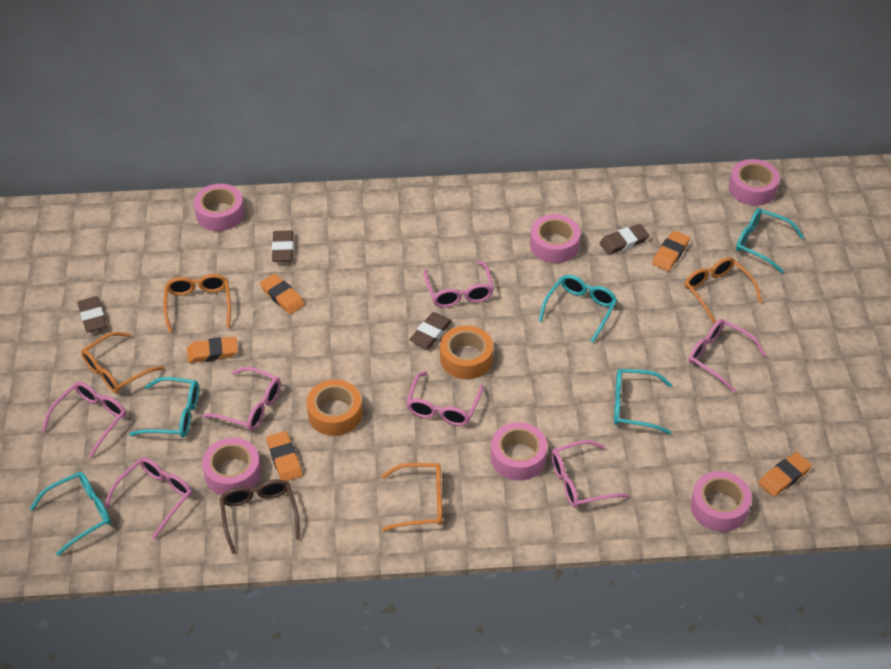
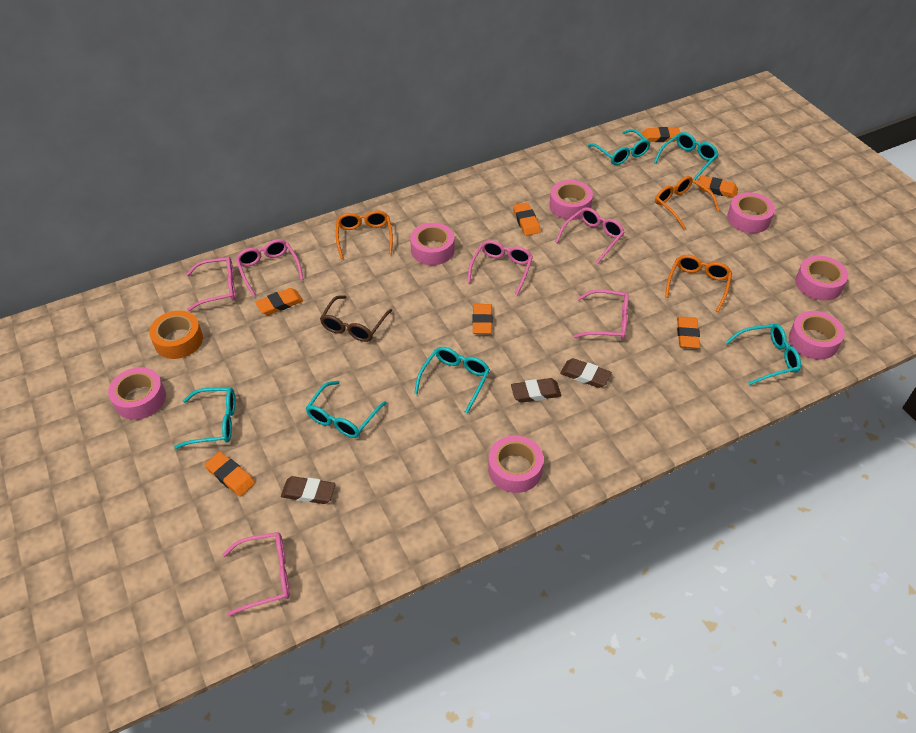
brown eraser: [77,296,107,332] [272,230,294,262] [409,312,452,349] [600,224,650,255] = 4 -> [281,476,336,504] [511,378,561,403] [560,358,612,388] = 3
orange eraser: [187,336,238,363] [260,274,305,314] [266,431,303,481] [652,231,690,271] [758,452,812,497] = 5 -> [205,452,255,497] [255,288,303,315] [472,304,492,334] [513,202,541,236] [641,127,680,142] [677,317,700,348] [698,175,738,198] = 7
orange glasses: [81,332,164,393] [163,274,231,333] [381,463,443,531] [685,257,763,324] = 4 -> [336,210,393,259] [655,176,719,229] [665,255,732,312] = 3
orange tape: [307,380,362,436] [440,325,493,379] = 2 -> [149,311,203,359] = 1
pink glasses: [42,382,126,458] [105,457,192,540] [202,367,281,431] [406,371,484,426] [423,261,494,308] [551,440,629,508] [688,319,766,393] = 7 -> [186,257,236,312] [222,532,290,616] [236,239,303,297] [467,240,533,295] [556,207,625,264] [573,290,629,340] = 6
pink tape: [194,184,244,231] [202,438,261,495] [491,422,547,481] [530,214,580,263] [691,471,752,532] [729,159,780,206] = 6 -> [108,367,166,420] [410,223,455,265] [488,435,544,493] [549,180,593,220] [727,192,775,233] [789,311,845,360] [795,256,848,301] = 7
turquoise glasses: [30,472,111,556] [129,377,199,437] [539,275,617,343] [614,369,672,434] [736,208,804,273] = 5 -> [174,388,235,449] [306,381,387,438] [414,347,490,414] [588,129,650,165] [654,132,719,180] [725,324,801,385] = 6

